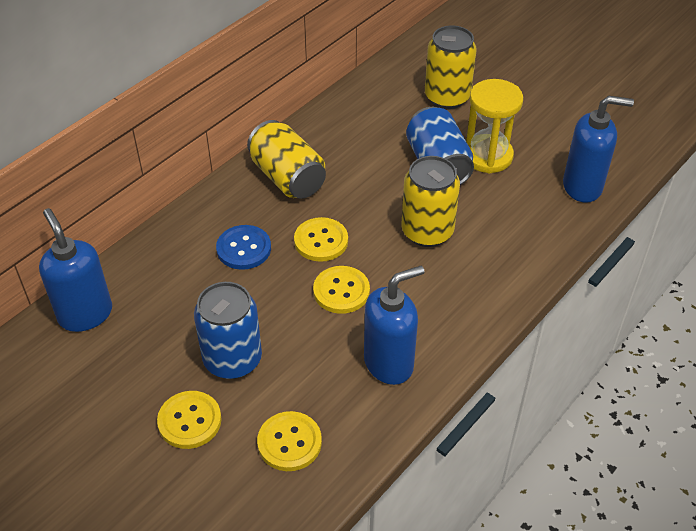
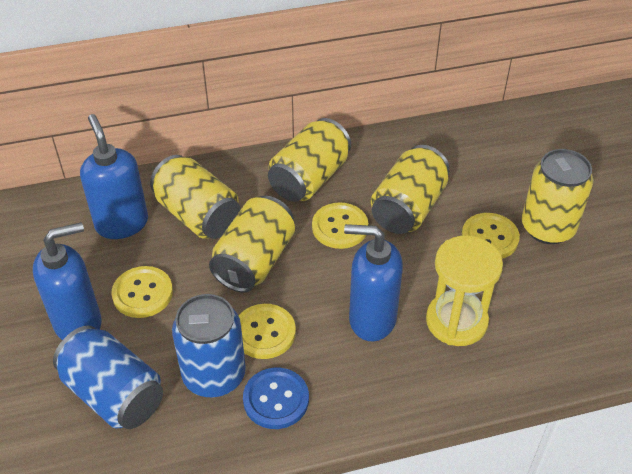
yellow can: [247,120,326,199] [401,156,460,247] [425,25,477,109] = 3 -> [150,155,240,239] [209,196,295,293] [268,118,351,202] [371,145,450,234] [522,149,593,244] = 5

